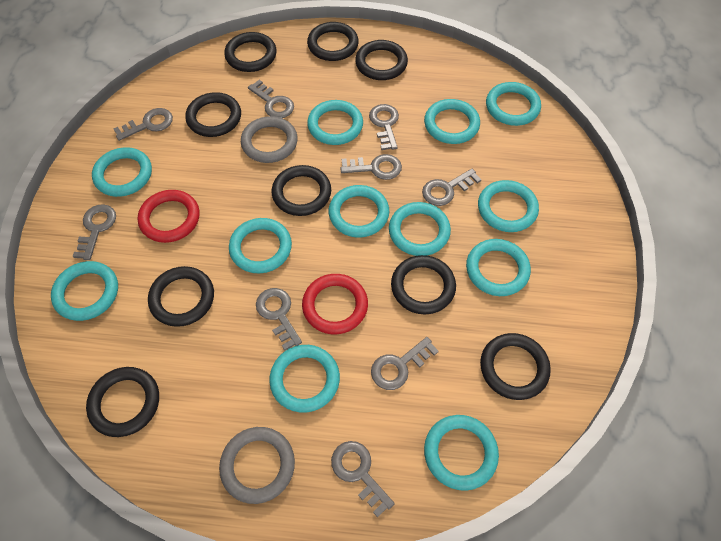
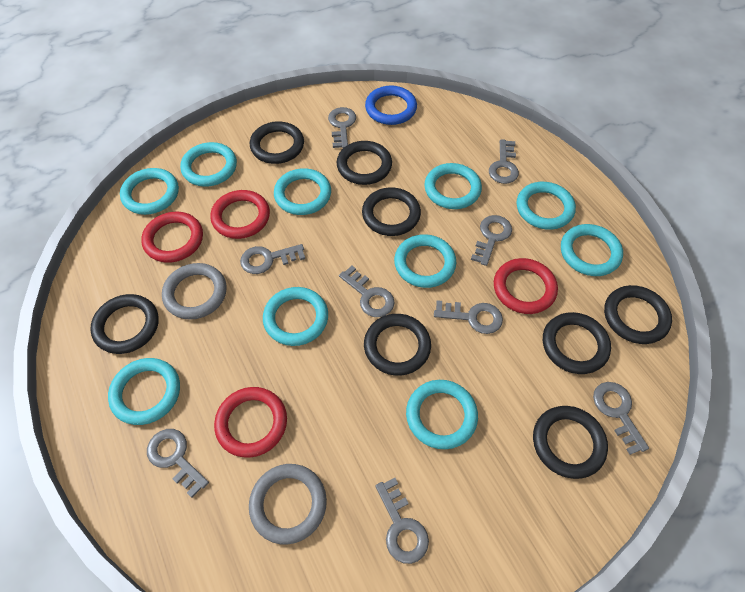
black ring: [86,367,159,437] [148,266,214,327] [185,92,241,137] [224,32,277,72] [272,165,331,216] [307,22,359,61] [355,40,408,80] [391,255,456,314] [480,333,551,400] = 9 -> [90,294,159,354] [250,121,304,164] [337,141,392,185] [362,187,421,236] [364,314,431,376] [533,406,608,479] [543,312,611,374] [604,285,672,344] = 8
blue ring: none = 0 -> [365,85,417,125] = 1
red ring: [138,190,200,243] [302,274,368,334] = 2 -> [141,212,203,263] [210,190,270,239] [214,387,287,458] [494,258,558,314] = 4
turquoise ring: [51,261,118,321] [92,147,152,197] [229,218,292,273] [269,345,340,413] [307,100,363,145] [329,185,389,238] [389,202,451,256] [424,99,480,144] [424,415,499,491] [466,239,531,296] [478,180,539,232] [486,82,541,126] = 12 -> [108,358,180,425] [120,168,179,215] [180,142,237,187] [263,287,328,346] [274,168,331,215] [394,234,456,288] [406,380,478,449] [424,163,482,209] [517,182,576,230] [561,224,623,276] = 10

